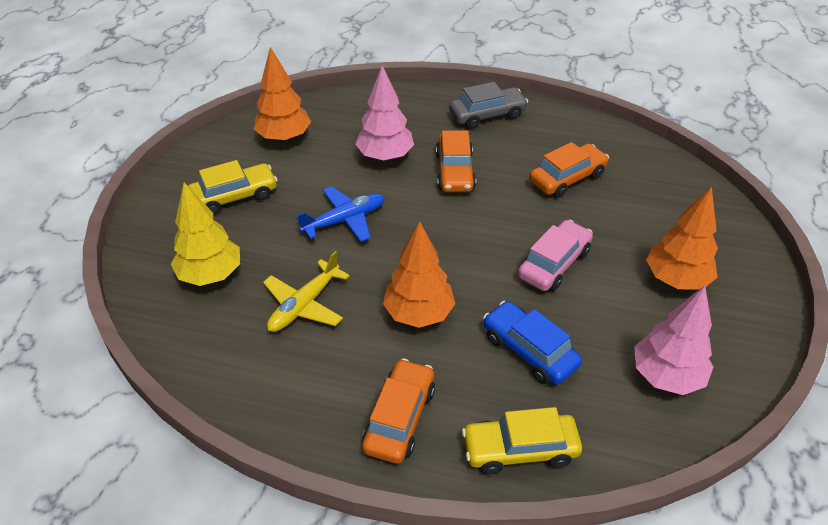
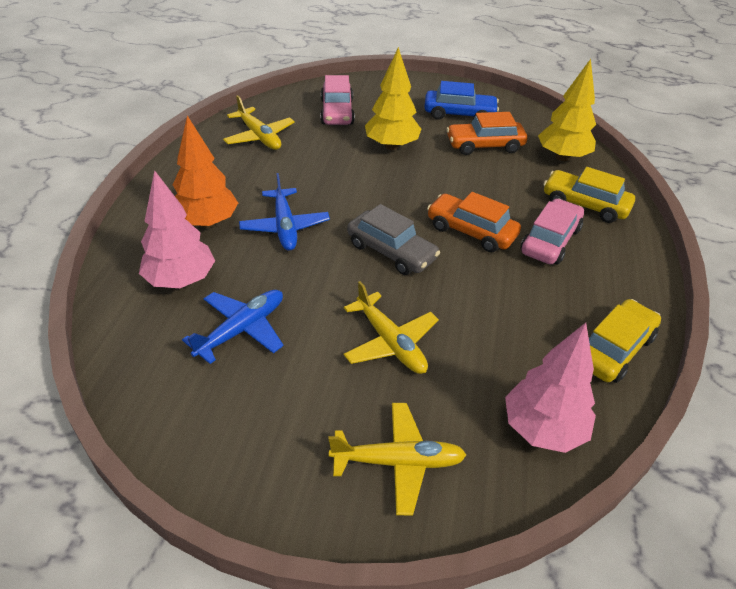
blue plane: [296,186,385,242] = 1 -> [182,290,283,364] [239,173,330,250] = 2
orange car: [362,358,435,464] [436,130,476,192] [529,142,609,198] = 3 -> [427,192,521,253] [446,112,527,155] = 2
orange tree: [254,47,311,142] [383,221,455,328] [646,186,718,289] = 3 -> [173,116,238,228] = 1
pink car: [518,220,593,291] = 1 -> [320,75,355,125] [521,198,584,265] = 2
yellow plane: [263,251,350,332] = 1 -> [223,95,295,150] [329,403,466,515] [344,281,439,374] = 3
yellow tree: [171,182,240,286] = 1 -> [365,47,421,150] [538,59,596,161] = 2

